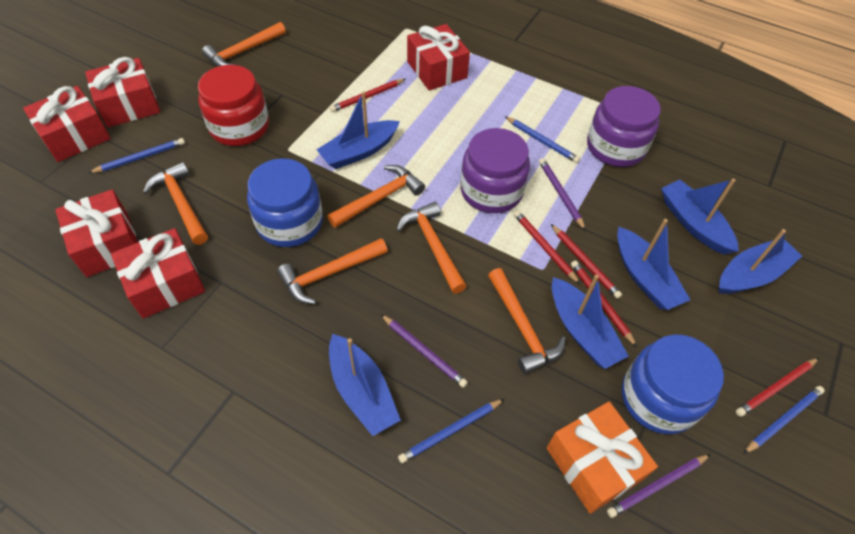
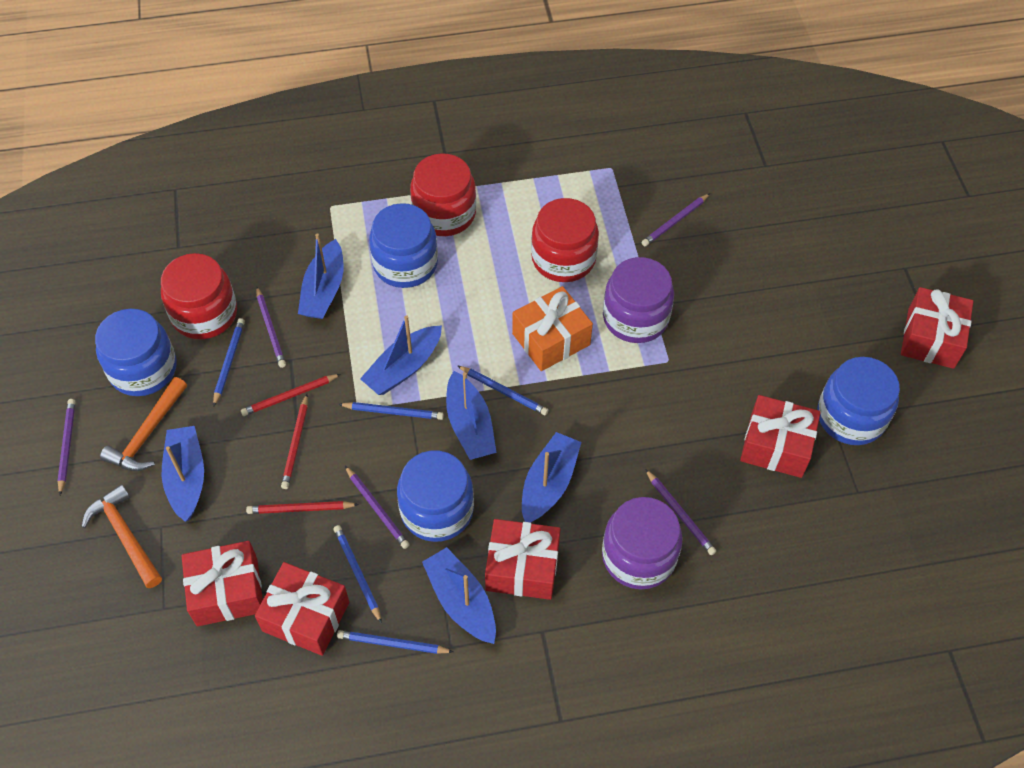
blue jar: [247,158,323,247] [622,334,724,434] = 2 -> [95,308,177,396] [369,203,438,288] [397,451,474,542] [817,357,900,445] = 4
blue pencil: [88,138,185,173] [398,399,504,463] [505,116,580,163] [744,386,825,454] = 4 -> [213,318,245,407] [333,525,382,623] [337,630,453,654] [338,402,444,420] [458,366,548,415] = 5
orange hammer: [143,162,208,245] [202,22,286,66] [277,238,388,304] [327,165,425,228] [397,202,467,294] [488,268,566,374] = 6 -> [81,484,162,588] [100,377,187,471] = 2
purple pencil: [381,314,468,388] [539,158,586,231] [607,454,711,518] = 3 -> [57,399,75,495] [256,286,286,368] [345,466,410,549] [642,193,710,246] [645,469,716,555] = 5
red jar: [198,65,269,146] = 1 -> [161,253,237,339] [410,153,476,236] [531,198,599,282] = 3
red pencil: [330,79,405,112] [514,211,580,284] [551,224,622,299] [571,260,637,347] [736,358,819,417] = 5 -> [241,374,341,416] [246,501,359,514] [281,394,308,489] = 3

